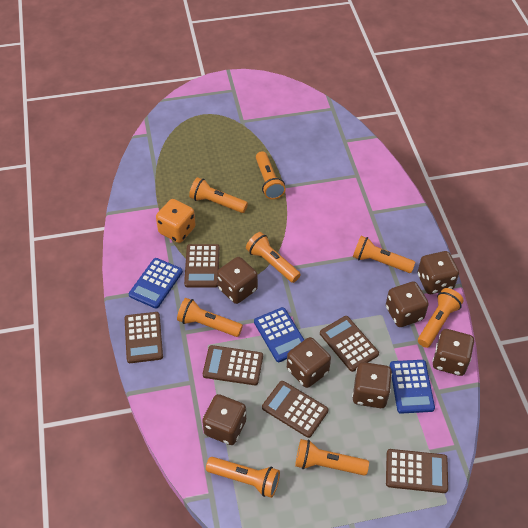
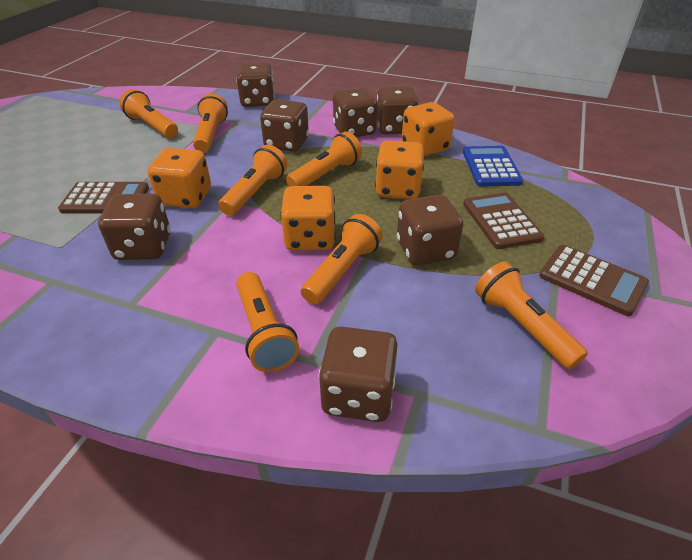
blue calculator: [129,258,183,309] [254,307,304,362] [390,360,435,414] = 3 -> [463,146,523,187] = 1
brown calculator: [125,312,163,363] [184,244,220,287] [203,345,263,385] [262,381,328,438] [320,316,379,372] [386,449,448,493] = 6 -> [58,182,149,214] [463,192,545,249] [539,245,649,316] = 3
orange dice: [156,199,196,243] = 1 -> [148,148,211,208] [281,186,336,251] [375,140,424,199] [402,102,455,156] = 4
orange flashlight: [177,298,243,337] [189,177,248,213] [206,457,280,498] [246,232,301,283] [256,151,286,199] [295,439,369,475] [353,236,415,273] [418,288,464,348] = 8 -> [120,89,178,138] [193,93,228,153] [218,145,287,216] [236,272,299,372] [286,132,362,187] [301,214,383,304] [475,262,588,370] = 7

